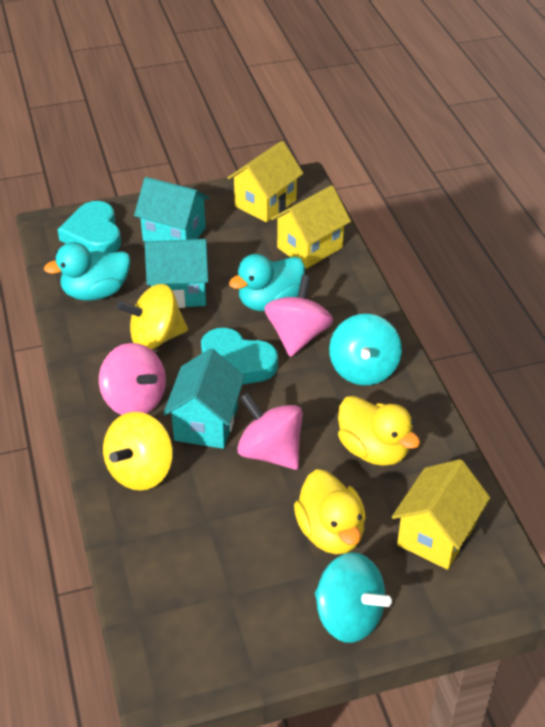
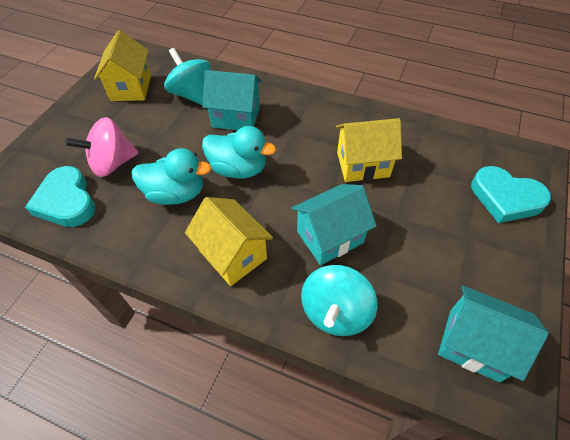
pink spinning top: [99,343,166,415] [237,392,303,470] [264,275,333,357] = 3 -> [65,117,138,177] = 1
yellow duck: [294,469,366,554] [338,396,420,466] = 2 -> none = 0
yellow spinning top: [103,412,173,490] [117,284,188,350] = 2 -> none = 0

